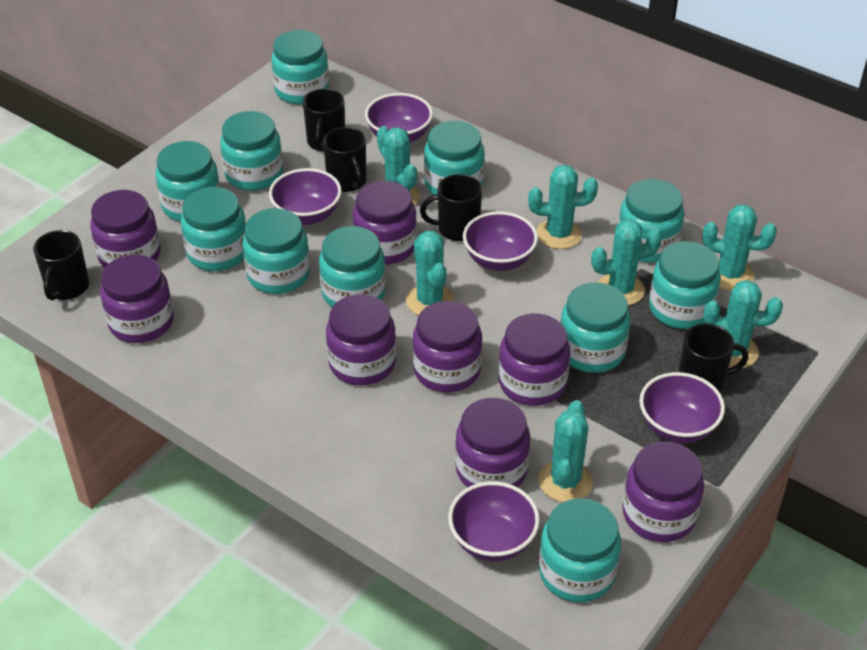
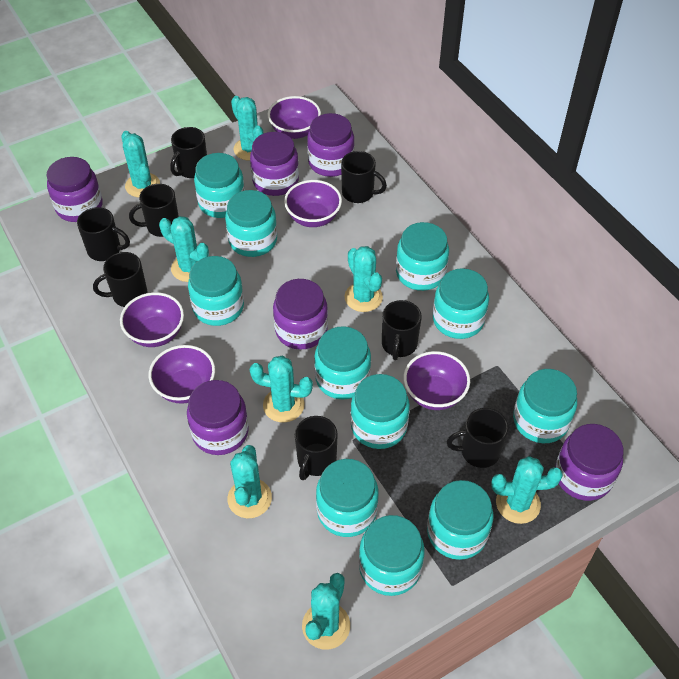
black mug: [33,230,89,301] [303,89,345,152] [323,127,367,192] [420,174,482,241] [679,323,749,392] = 5 -> [77,207,130,261] [93,252,148,307] [129,184,179,237] [170,127,207,178] [295,416,338,480] [341,151,387,203] [382,300,422,360] [447,408,508,468] = 8
purple jar: [90,190,160,268] [100,254,174,343] [326,294,396,385] [353,181,417,265] [413,301,482,393] [455,398,530,487] [499,313,570,406] [622,441,704,542] = 8 -> [47,157,103,222] [187,380,249,455] [250,132,299,196] [273,279,328,350] [307,113,354,177] [555,424,624,501] = 6
turquoise cactus: [377,126,420,205] [406,231,454,315] [528,165,598,249] [538,400,593,502] [591,219,662,305] [702,204,777,290] [704,280,783,369] = 7 -> [121,131,160,197] [159,216,209,282] [227,445,272,518] [231,96,263,161] [250,356,313,423] [302,573,350,650] [344,246,383,312] [491,456,563,524] = 8

